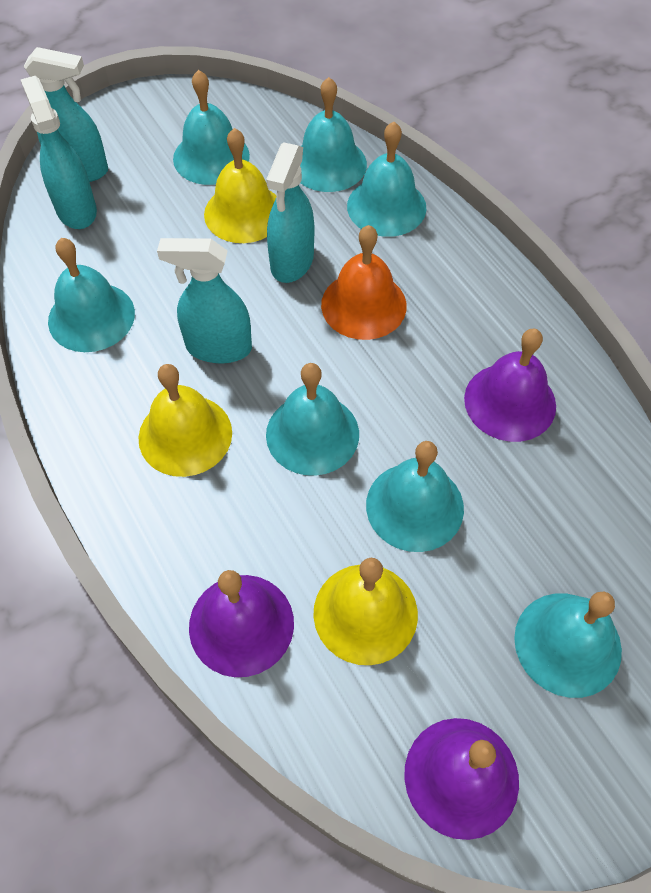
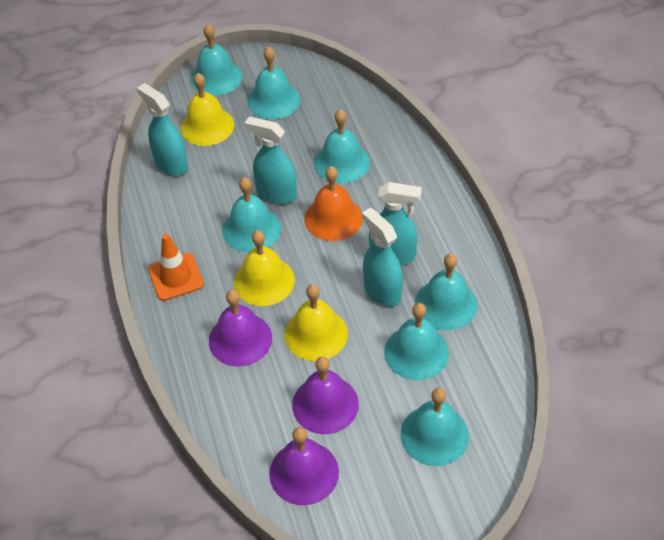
orange traffic cone: none = 0 -> [148,234,204,301] = 1

